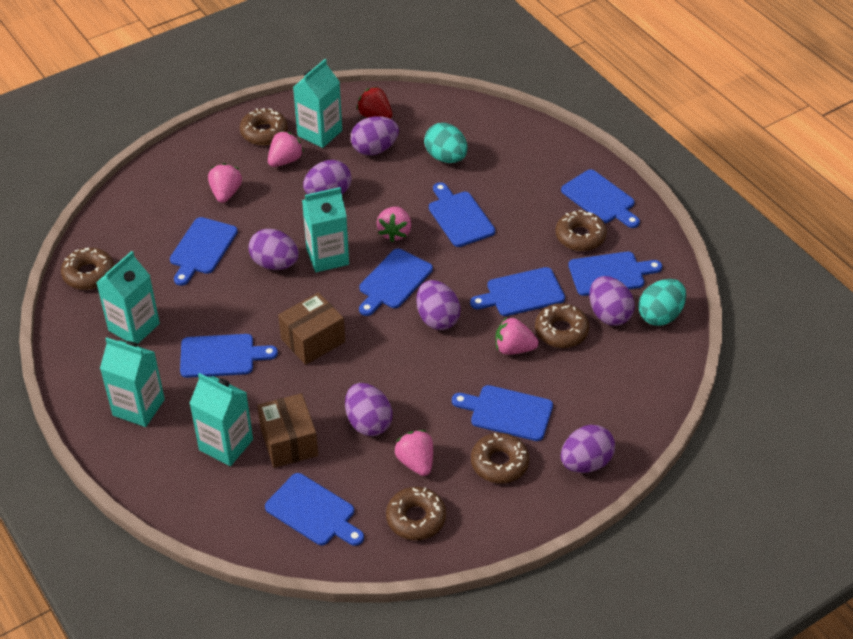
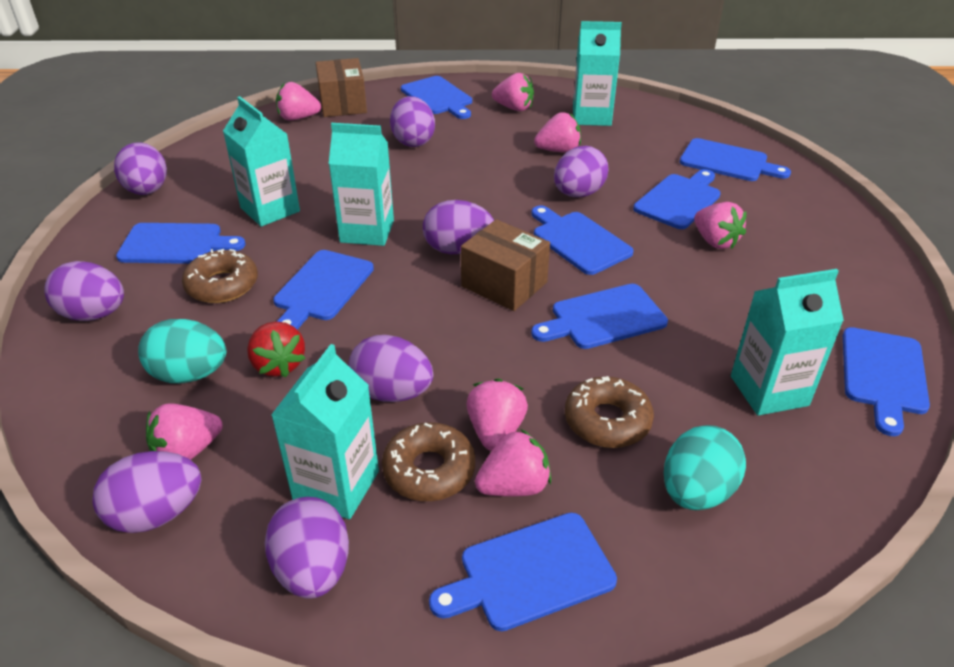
brown donut: [61,248,114,290] [240,108,288,145] [386,487,446,540] [471,433,529,483] [535,303,589,348] [555,210,607,251] = 6 -> [182,249,258,303] [382,422,475,501] [565,376,654,448] = 3
pink strawberry: [208,163,242,203] [268,131,304,167] [377,207,411,242] [395,430,433,476] [495,317,539,355] = 5 -> [146,403,223,460] [276,82,321,120] [466,378,528,451] [475,429,551,497] [492,73,534,111] [534,112,581,153] [694,202,747,249] = 7
purple egg: [248,229,299,270] [303,160,352,194] [345,383,392,436] [351,116,399,156] [416,280,461,330] [561,425,615,473] [589,276,635,326] = 7 -> [44,261,124,321] [92,451,202,533] [114,142,167,195] [265,497,349,599] [348,335,433,402] [390,96,435,147] [423,200,494,254] [554,146,608,197] = 8

